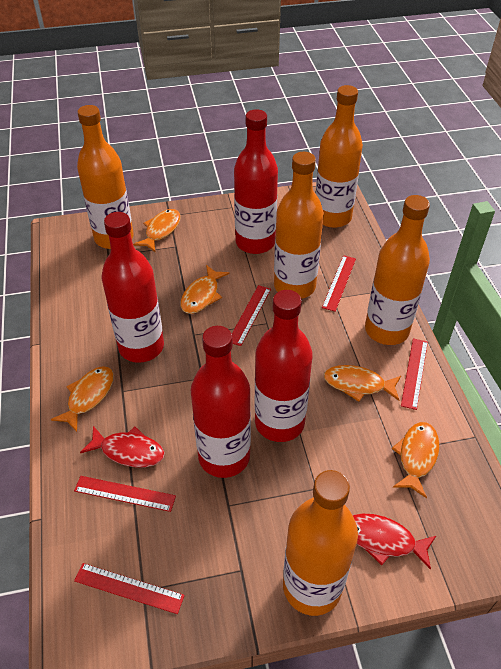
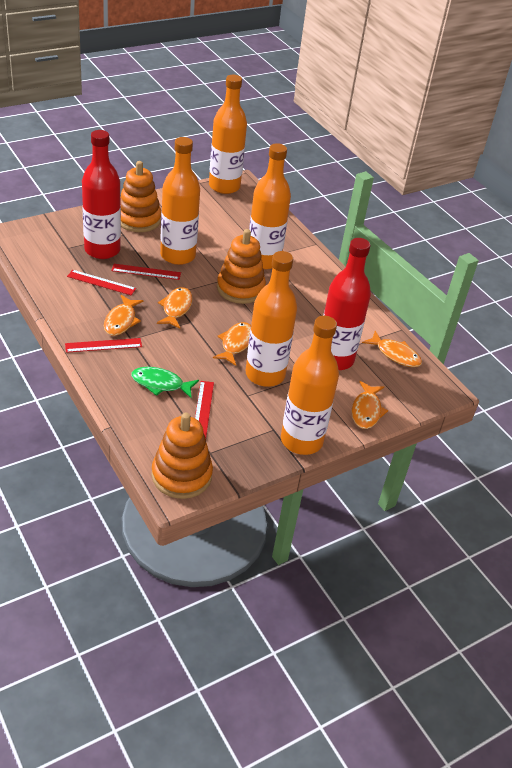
green fish: none = 0 -> [131,367,199,399] = 1
orange stacking toy: none = 0 -> [120,161,161,232] [152,413,213,499] [217,229,266,304] = 3
red bottle: [102,212,164,363] [191,326,251,478] [234,109,278,254] [255,290,312,442] = 4 -> [82,130,121,259] [323,238,371,370] = 2
red fish: [80,426,164,467] [353,514,436,570] = 2 -> none = 0
red ruler: [74,476,176,512] [74,563,185,614] [232,285,271,346] [322,255,356,312] [401,338,428,410] = 5 -> [65,338,142,353] [67,270,136,295] [111,264,181,280] [195,381,214,439] = 4

